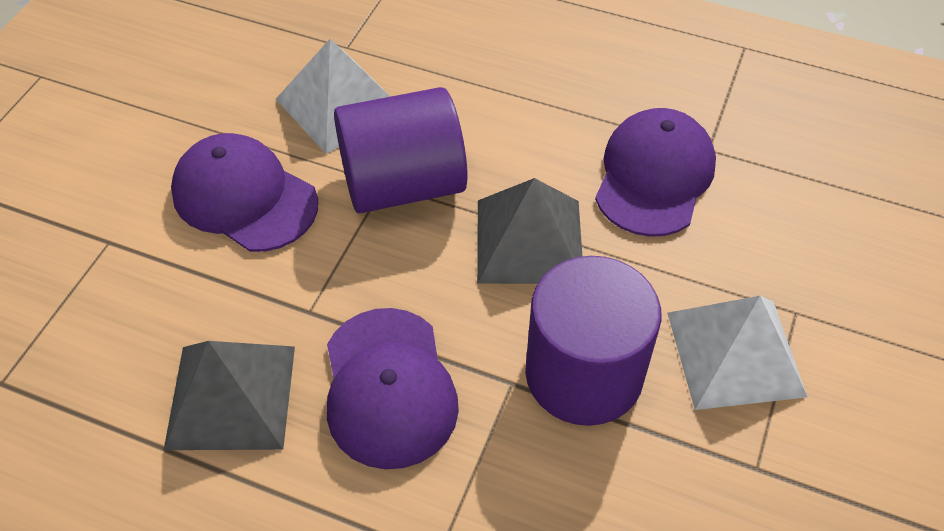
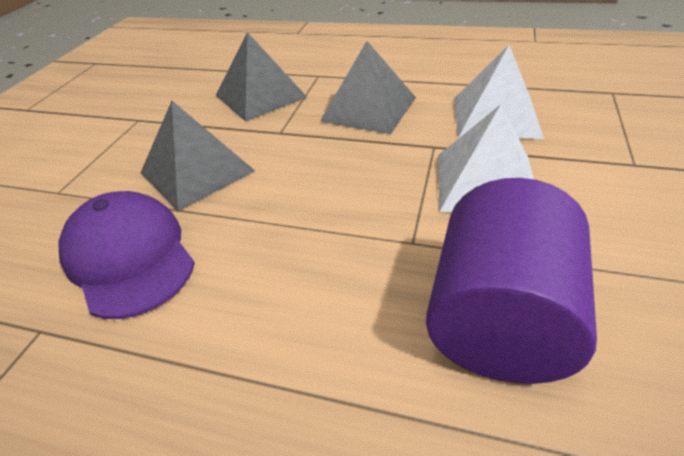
grey pyramid: [164,341,295,450] [477,178,582,284] = 2 -> [140,101,255,211] [216,32,307,121] [320,41,416,134] = 3
purple cap: [171,133,318,252] [327,308,459,469] [595,108,716,237] = 3 -> [58,191,195,319] = 1
purple cylinder: [334,87,468,213] [525,256,662,426] = 2 -> [426,178,597,384] = 1

